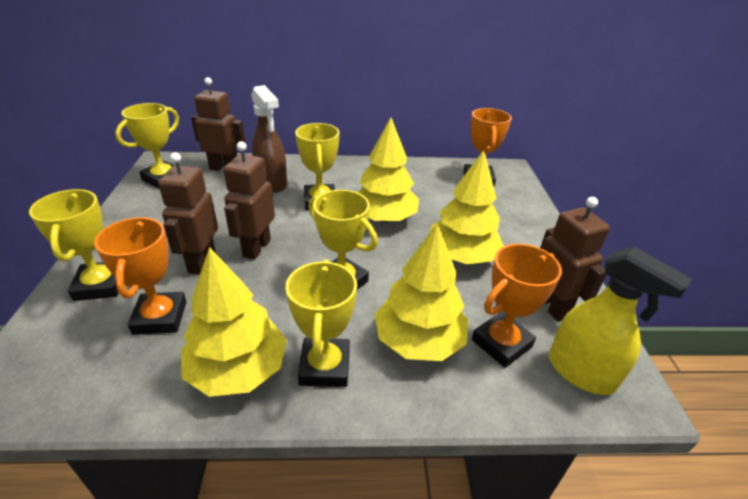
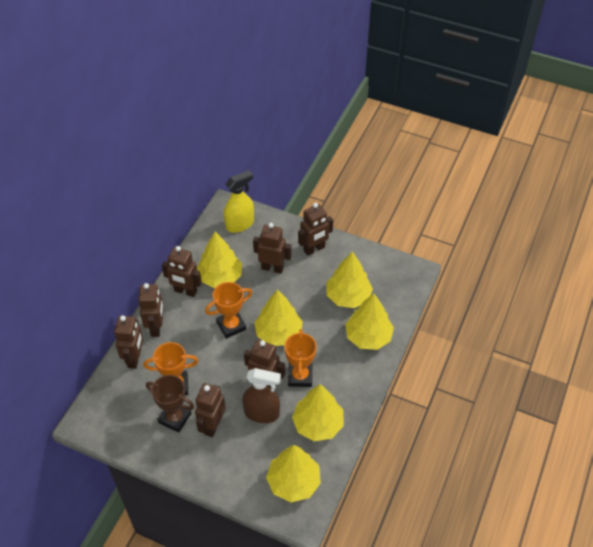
brown robot: [158,152,218,275] [191,77,245,171] [223,141,275,260] [540,197,610,322] = 4 -> [114,315,143,369] [138,283,164,337] [162,246,202,297] [195,383,226,437] [244,340,285,388] [253,223,292,274] [298,203,333,256] = 7
brown trophy: none = 0 -> [146,375,194,433] = 1
yellow tree: [181,247,287,397] [358,117,419,222] [375,223,469,361] [429,150,504,264] = 4 -> [197,232,242,288] [254,289,303,346] [266,445,321,502] [292,384,344,441] [326,252,373,308] [345,293,394,350] = 6
yellow trophy: [29,189,118,301] [115,103,179,188] [286,259,357,387] [295,123,339,210] [309,190,378,290] = 5 -> none = 0

